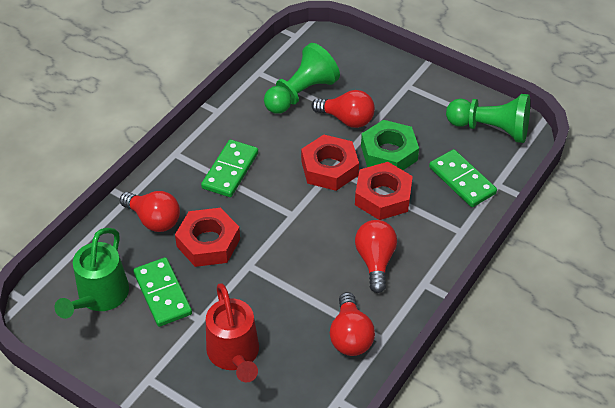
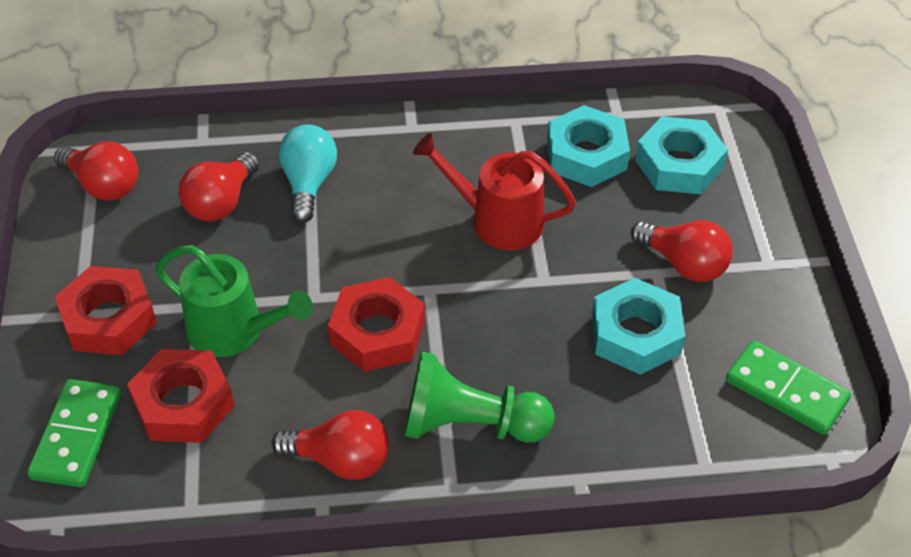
green domino: [133,257,192,327] [201,140,258,197] [429,149,497,207] = 3 -> [27,379,121,487] [726,340,851,435] = 2
green nut: [361,120,419,170] = 1 -> none = 0
green pawn: [264,43,340,114] [446,94,530,143] = 2 -> [404,352,555,443] = 1
turquoise light bulb: none = 0 -> [278,124,337,223] = 1
turquoise nut: none = 0 -> [547,105,630,187] [592,278,685,375] [635,116,728,194] = 3

